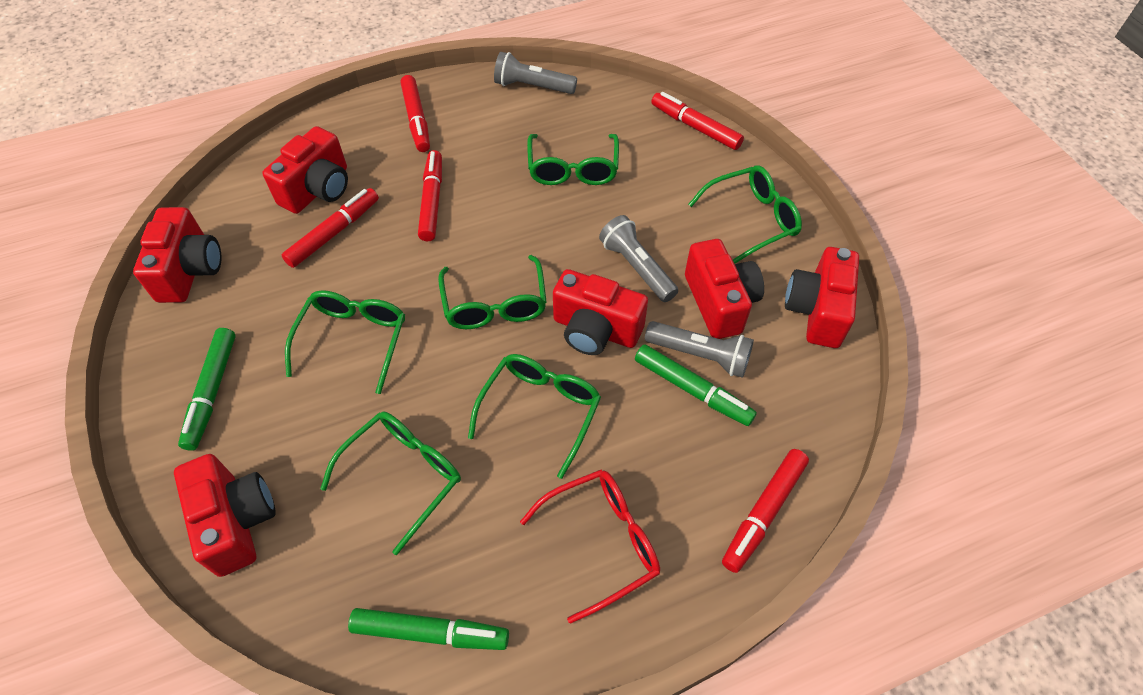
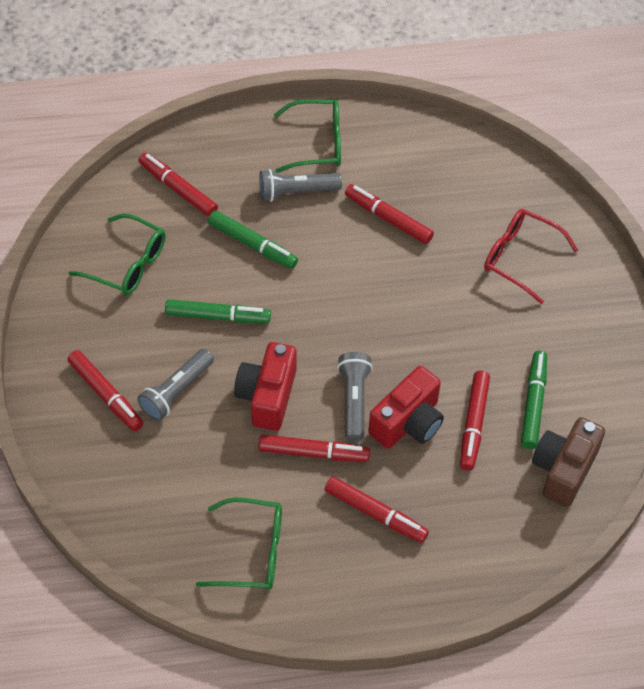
brown camera: none = 0 -> [532,417,605,507] = 1
green glasses: [285,290,405,394] [320,412,461,555] [438,255,547,329] [468,354,601,479] [527,134,619,185] [688,166,802,264] = 6 -> [69,214,166,295] [196,498,282,590] [274,99,341,173] = 3
red camera: [133,207,222,303] [174,454,275,577] [262,126,348,214] [553,269,648,355] [685,239,764,339] [785,247,859,348] = 6 -> [234,342,297,431] [368,366,444,449] = 2
red marker: [282,188,379,268] [401,75,430,152] [418,150,442,241] [651,92,744,150] [722,449,809,573] = 5 -> [67,350,143,431] [139,153,218,217] [259,434,370,462] [325,477,429,543] [345,184,434,244] [460,371,490,470] = 6

